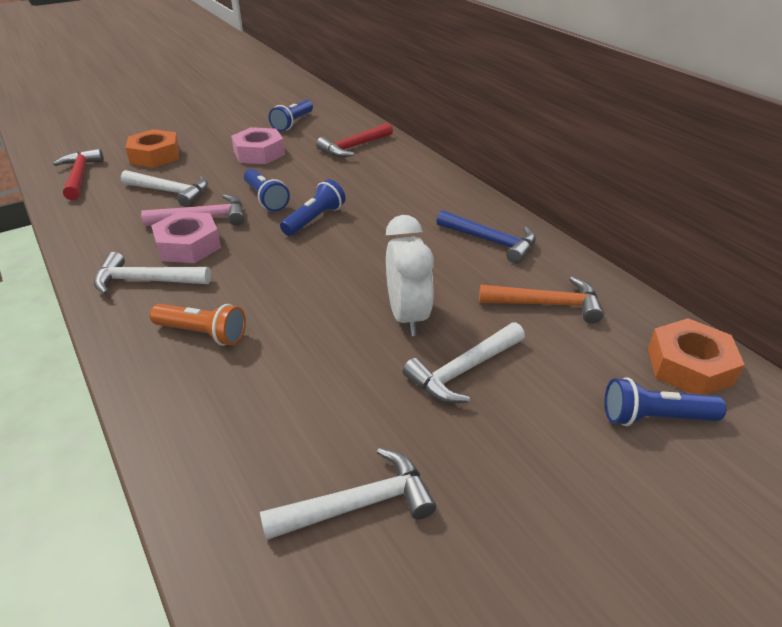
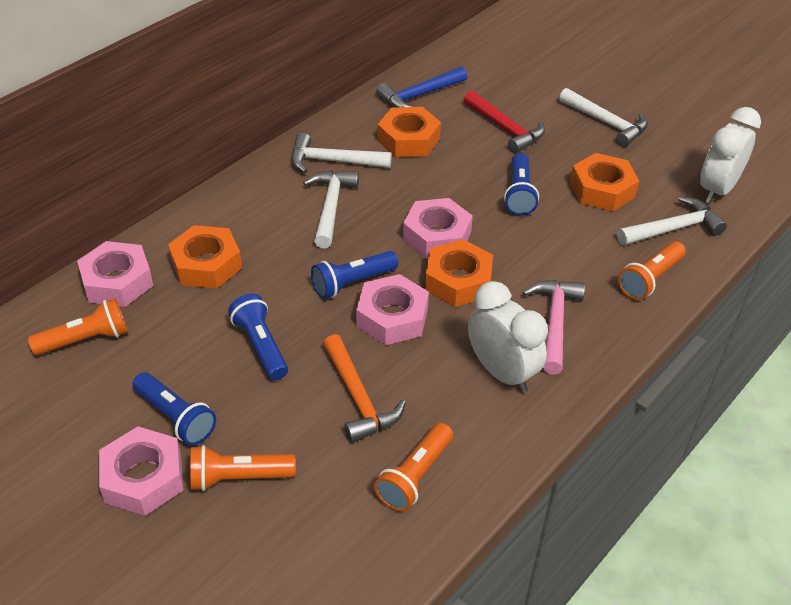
orange flashlight: [150,304,246,346] = 1 -> [28,298,128,355] [190,445,296,491] [374,423,453,512] [618,241,686,300] = 4
orange nut: [125,129,180,168] [648,318,745,395] = 2 -> [168,225,242,289] [378,107,441,157] [425,239,493,307] [570,153,639,211] = 4
pink nut: [151,212,221,263] [231,127,285,164] = 2 -> [77,241,153,307] [99,427,184,516] [356,274,429,345] [403,198,473,259] = 4
red hammer: [53,148,104,200] [316,123,393,157] = 2 -> [464,90,545,154] = 1
white clock: [386,215,434,336] = 1 -> [468,281,548,393] [700,107,761,204] = 2

